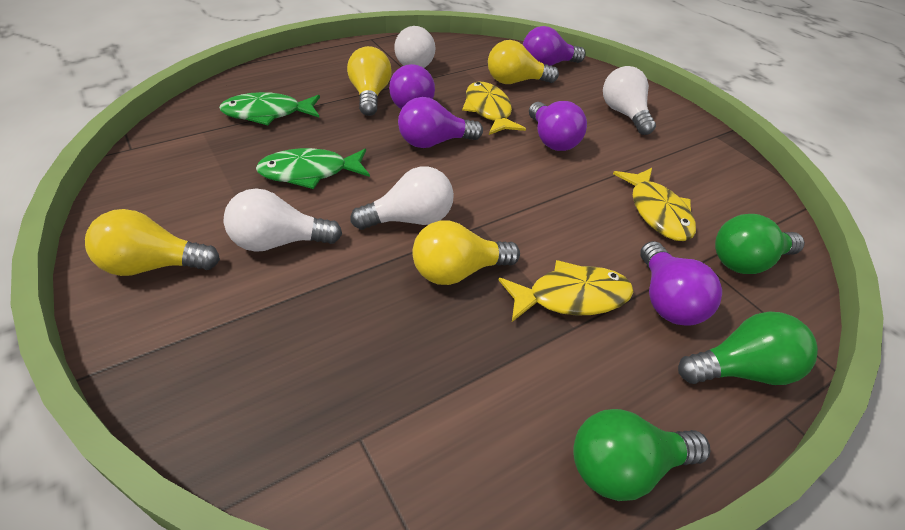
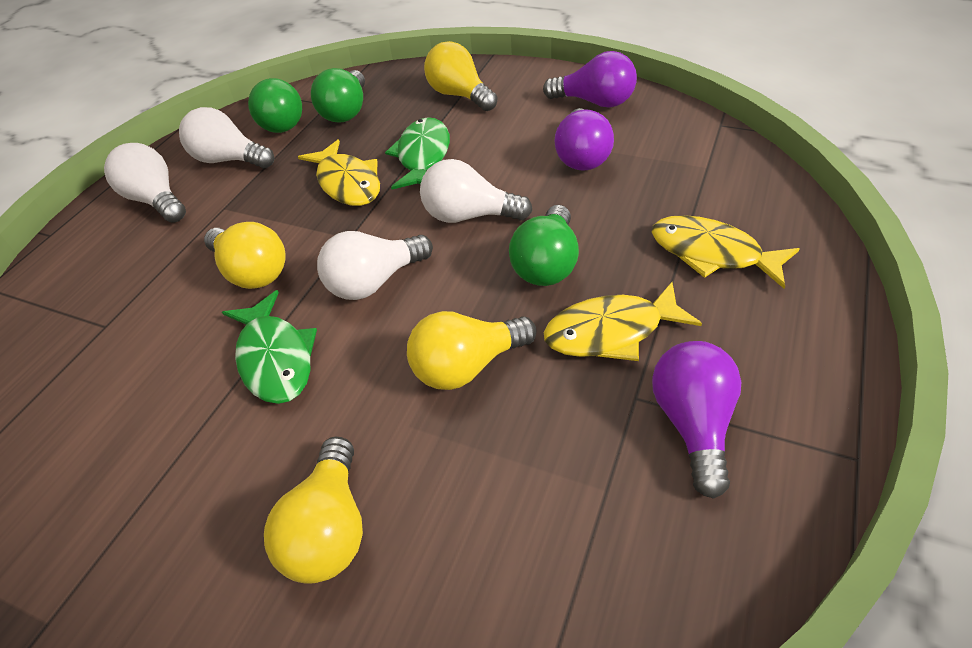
purple light bulb: [389,64,435,109] [398,97,483,148] [523,26,586,66] [529,101,587,151] [640,241,722,326] = 5 -> [543,51,637,108] [554,108,614,171] [652,341,741,499] = 3

